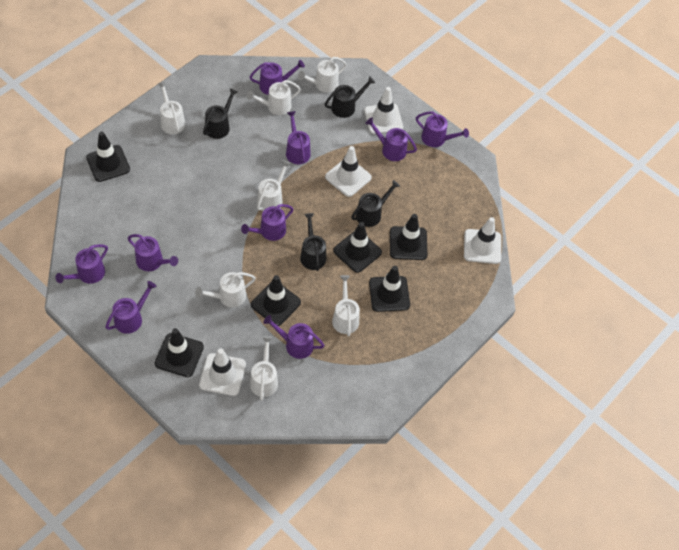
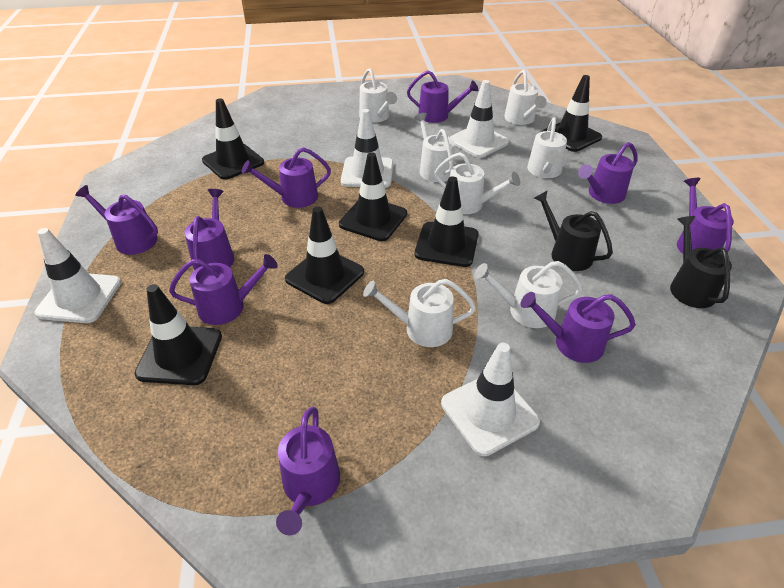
black watering can: [203,88,238,139] [300,213,326,271] [325,76,375,118] [351,180,400,227] = 4 -> [534,190,613,271] [670,216,732,308] = 2

